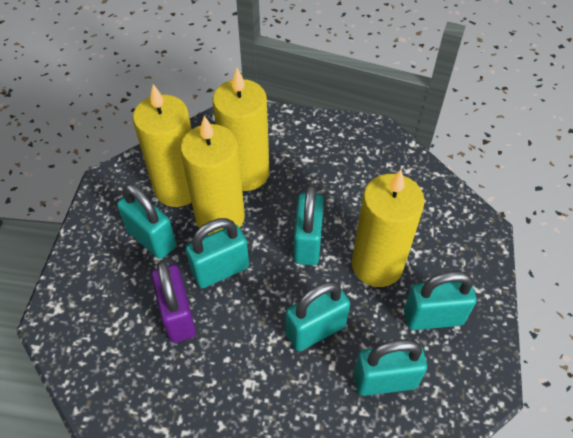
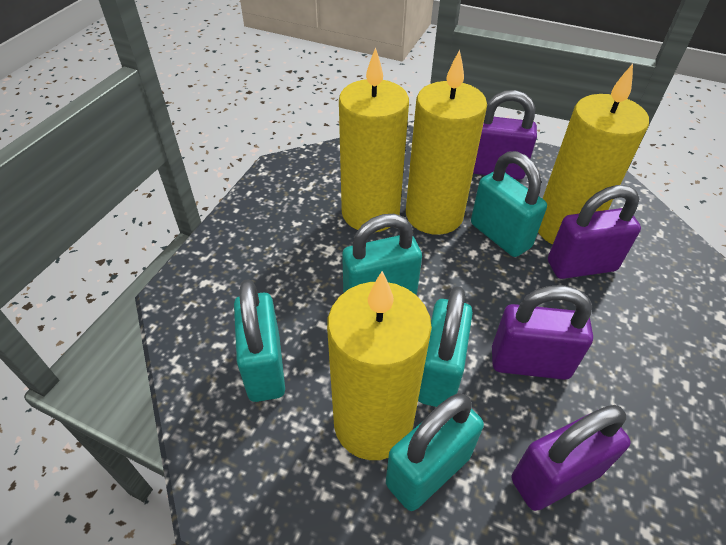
purple padlock: [151,260,196,343] = 1 -> [473,90,537,179] [492,285,593,380] [512,405,631,511] [548,185,641,279] = 4
turquoise padlock: [117,184,176,259] [186,218,249,288] [286,281,350,351] [294,185,324,265] [354,339,427,396] [404,271,476,330] = 6 -> [234,279,285,402] [342,214,422,295] [386,393,484,511] [418,286,473,407] [471,151,547,257] = 5

